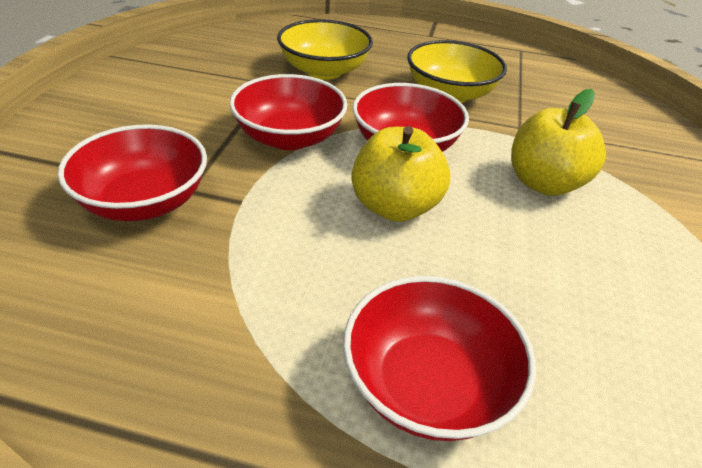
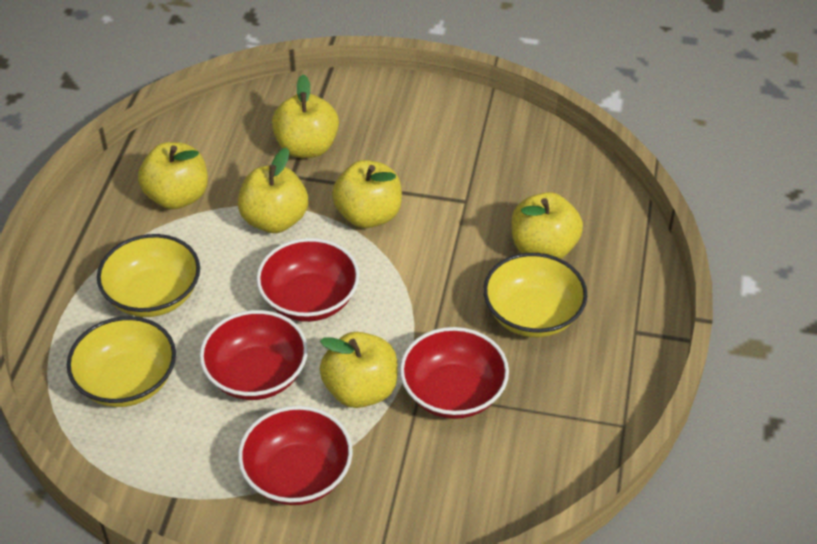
yellow apple: [352,126,450,222] [511,89,606,196] = 2 -> [138,142,208,209] [238,148,308,233] [272,74,339,158] [320,332,398,408] [332,160,402,228] [511,192,583,259] = 6
yellow bowl: [277,19,373,80] [407,40,507,103] = 2 -> [67,316,176,407] [97,234,200,317] [483,253,587,337] = 3

